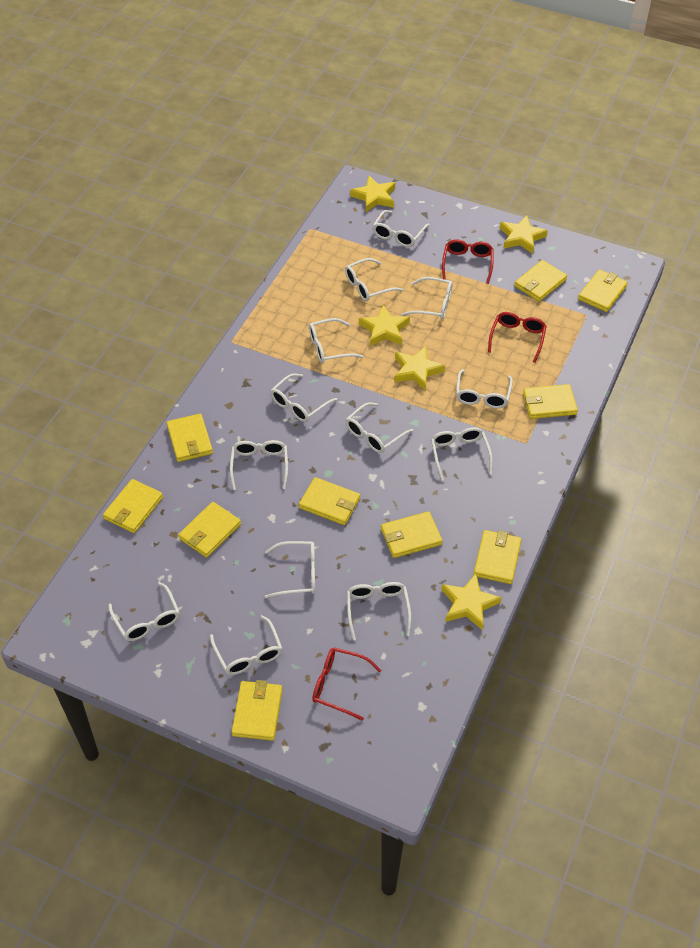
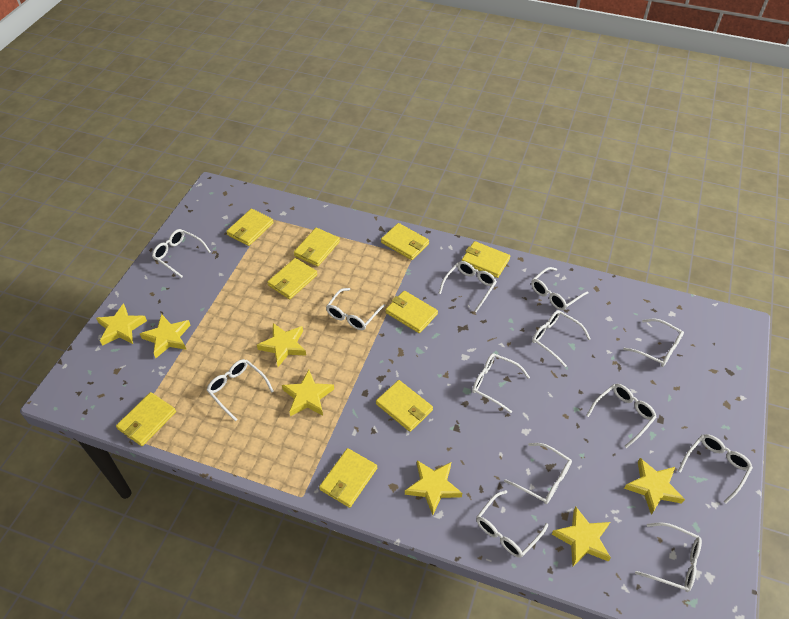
red glasses: [312,648,381,721] [442,240,494,284] [488,312,547,363] = 3 -> none = 0
yellow star: [350,176,395,212] [359,304,410,346] [394,346,445,390] [441,573,502,630] [500,215,548,254] = 5 -> [96,303,147,346] [140,314,191,358] [257,323,306,367] [282,370,334,416] [405,460,462,515] [552,506,611,567] [624,458,685,515] = 7
yellow wallet: [103,479,163,533] [167,414,213,462] [178,502,241,558] [232,680,283,741] [299,477,360,525] [381,511,443,558] [474,530,522,584] [514,260,567,302] [523,384,578,419] [578,269,628,312] = 10 -> [116,392,176,446] [226,209,273,246] [267,258,317,299] [294,228,340,266] [319,448,377,508] [376,380,433,432] [381,223,429,260] [386,291,438,333] [462,241,510,278] = 9

